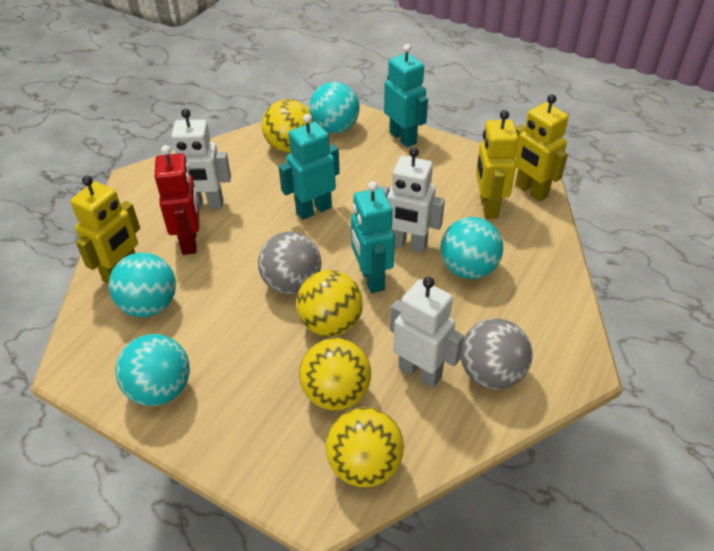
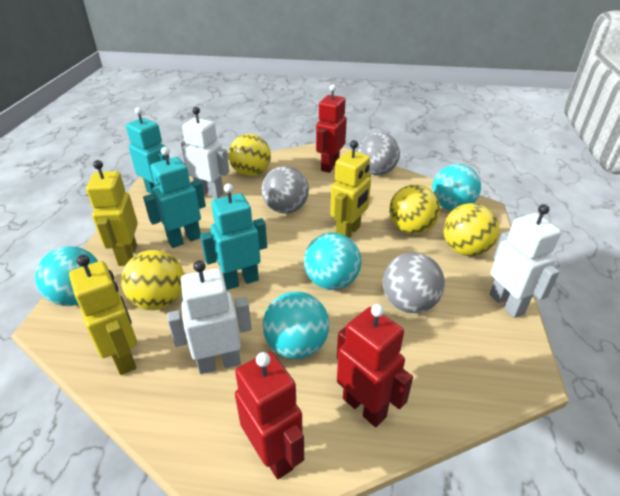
grey ball: [258,231,321,294] [461,319,533,390] = 2 -> [262,166,309,214] [358,132,400,175] [383,253,445,313] = 3
red robot: [155,145,199,255] = 1 -> [235,351,304,479] [316,84,347,173] [337,304,413,427] = 3

